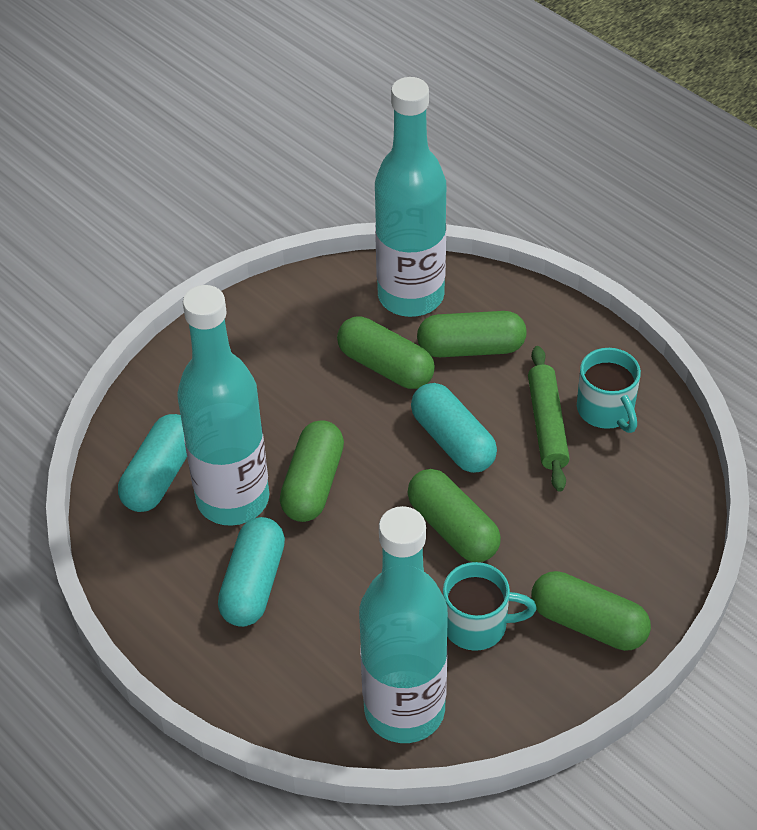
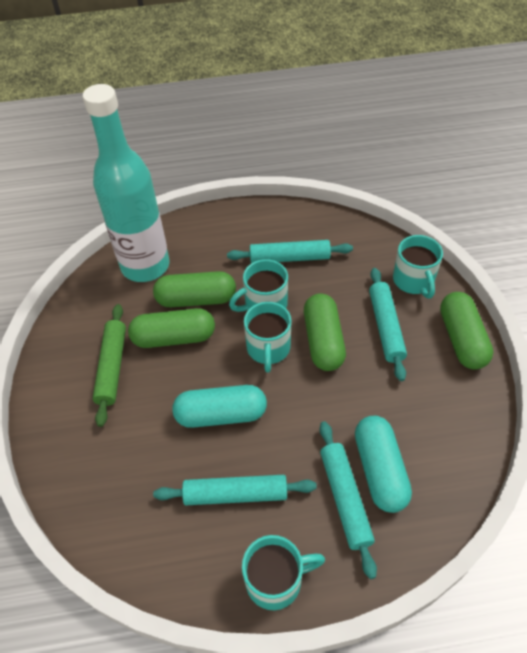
green capsule: [280,420,344,522] [337,317,435,389] [407,469,501,562] [417,311,527,357] [531,571,651,651] = 5 -> [128,308,215,348] [153,271,236,308] [304,293,346,371] [440,292,494,370] = 4
turquoise bottle: [177,285,269,526] [359,506,448,743] [375,77,446,317] = 3 -> [83,84,169,282] = 1
turquoise capsule: [118,414,187,512] [218,517,285,627] [411,383,497,473] = 3 -> [172,385,267,428] [355,416,412,513] = 2
turquoise mug: [443,562,537,651] [577,348,641,433] = 2 -> [229,259,288,312] [242,535,325,610] [244,302,292,373] [393,235,443,299] = 4
turquoise rolling pin: none = 0 -> [153,475,317,505] [227,240,353,263] [320,421,377,579] [369,268,407,381] = 4

